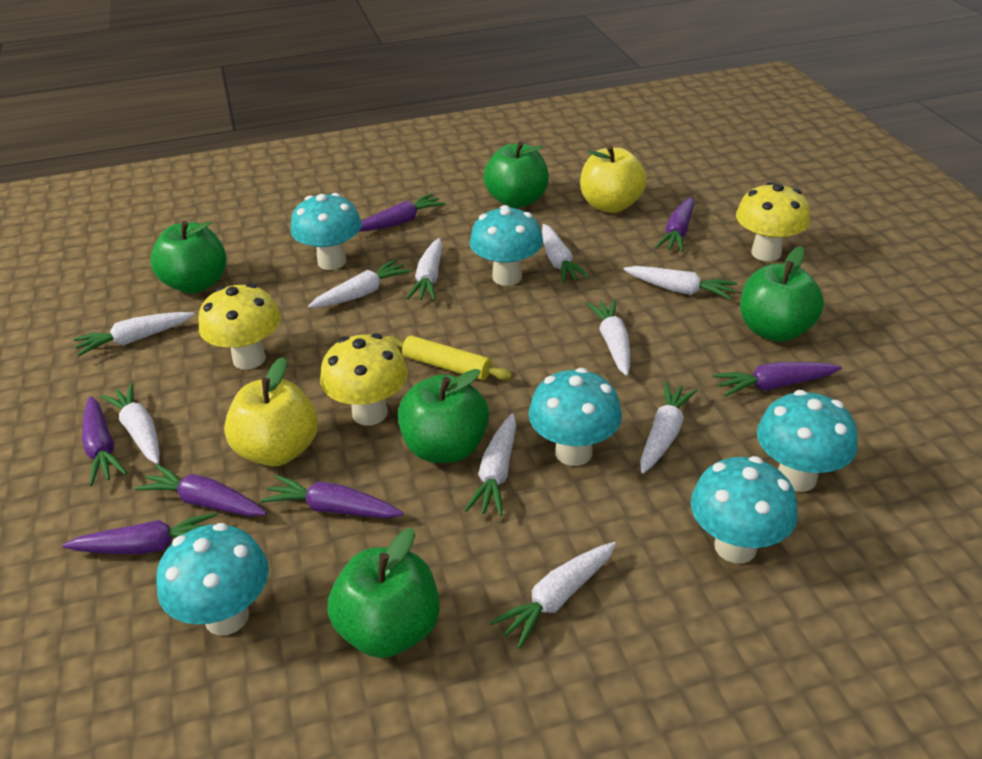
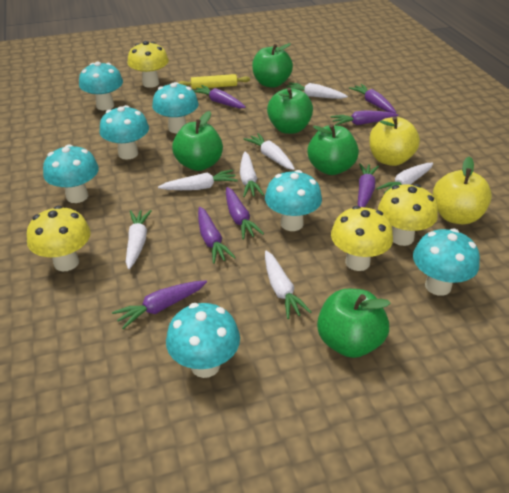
turquoise mushroom: [157,523,269,636] [291,193,362,270] [470,205,543,286] [528,368,622,466] [691,456,798,563] [757,390,858,492] = 6 -> [43,144,99,203] [79,62,123,110] [99,105,149,160] [152,82,199,133] [166,303,240,378] [265,170,322,231] [413,229,480,296] = 7
white carrot: [73,312,195,356] [100,383,159,464] [308,259,411,308] [406,238,443,300] [465,414,516,516] [489,542,616,649] [542,224,590,283] [586,299,630,376] [623,266,737,300] [640,382,698,474] = 10 -> [126,210,152,269] [158,170,238,190] [240,152,264,197] [244,133,295,170] [265,251,311,319] [286,82,348,99] [376,163,433,194] = 7
yellow mushroom: [199,283,281,370] [320,333,408,426] [736,182,810,261] = 3 -> [27,206,91,272] [127,41,169,88] [331,206,393,271] [378,184,438,246] = 4

